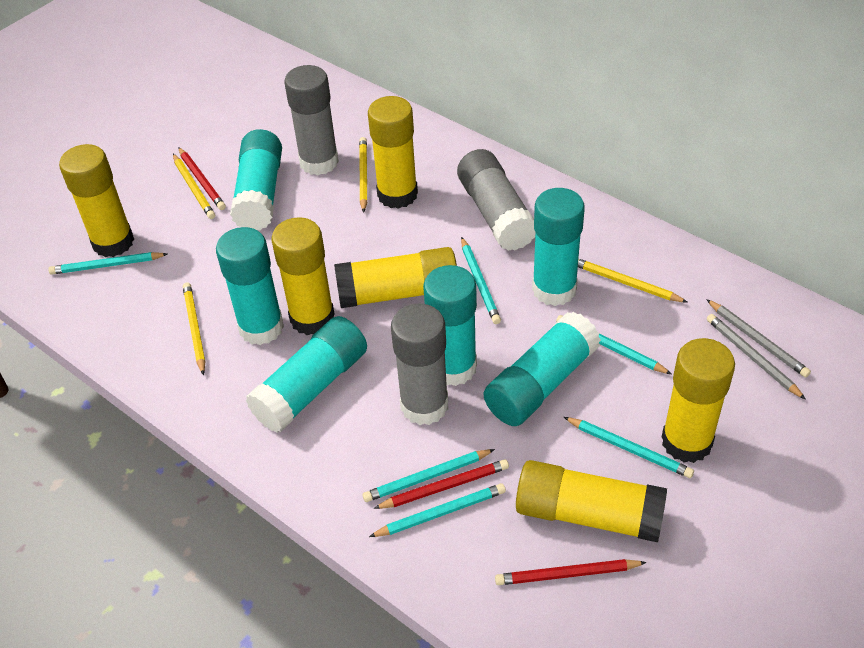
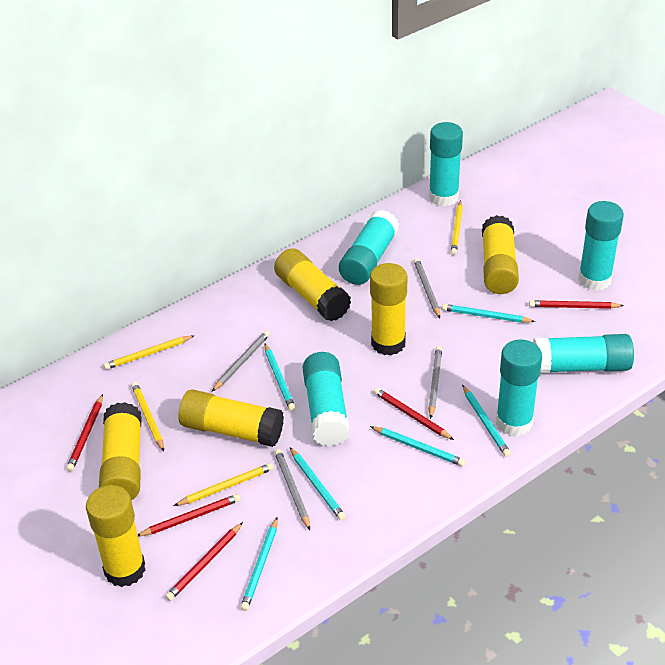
grey glue stick: [284,65,339,175] [391,304,448,425] [457,149,535,251] = 3 -> none = 0
grey pencil: [706,299,811,377] [707,314,806,400] = 2 -> [212,331,270,392] [275,449,310,530] [414,258,440,318] [428,346,442,419] = 4
red pencil: [178,147,226,210] [373,459,509,509] [495,559,647,585] = 3 -> [66,394,103,472] [138,494,240,536] [165,522,243,601] [374,388,454,440] [529,300,624,309] = 5

